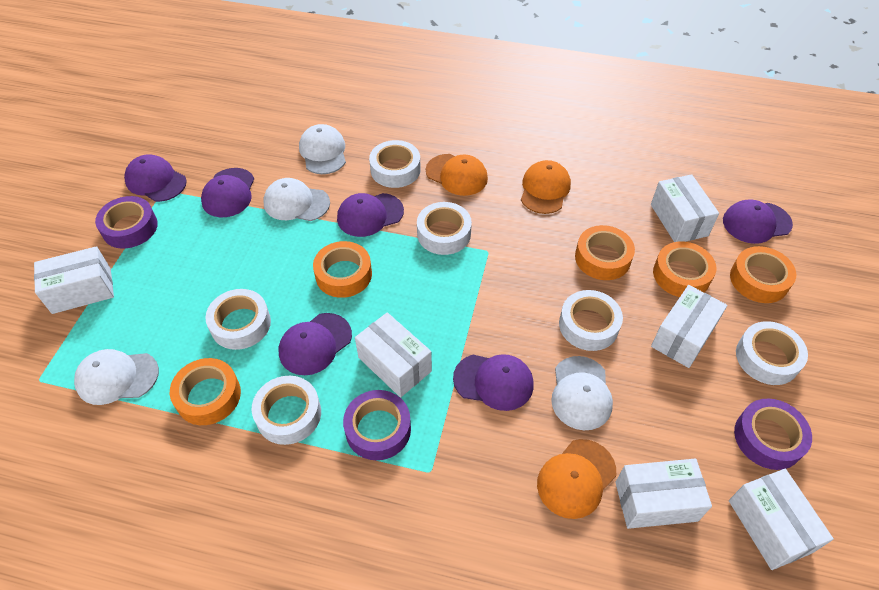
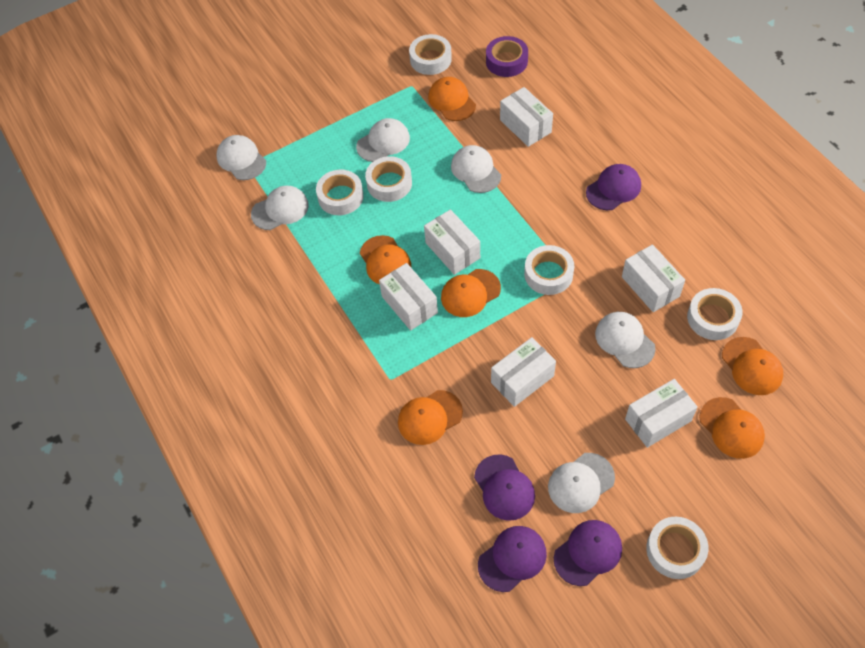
orange cap: [426,154,488,196] [521,160,571,214] [537,439,616,519] = 3 -> [360,235,411,284] [398,390,463,445] [428,77,476,121] [441,269,501,317] [699,397,765,459] [722,337,783,395] = 6
orange tape: [170,358,241,425] [313,241,372,298] [575,225,635,280] [653,242,716,297] [730,246,796,303] = 5 -> none = 0
purple cap: [124,154,187,202] [201,168,254,217] [279,313,352,375] [337,193,404,237] [453,354,533,411] [723,199,793,244] = 6 -> [474,454,535,521] [478,526,547,592] [554,520,622,586] [586,164,641,210] = 4
purple tape: [95,196,158,249] [343,390,411,460] [734,398,812,470] = 3 -> [486,36,528,77] = 1
white cap: [74,349,159,405] [263,178,330,221] [299,124,346,174] [551,356,613,430] = 4 -> [216,135,266,180] [251,186,309,230] [356,118,410,162] [451,145,501,193] [548,453,615,513] [595,312,656,368] = 6

